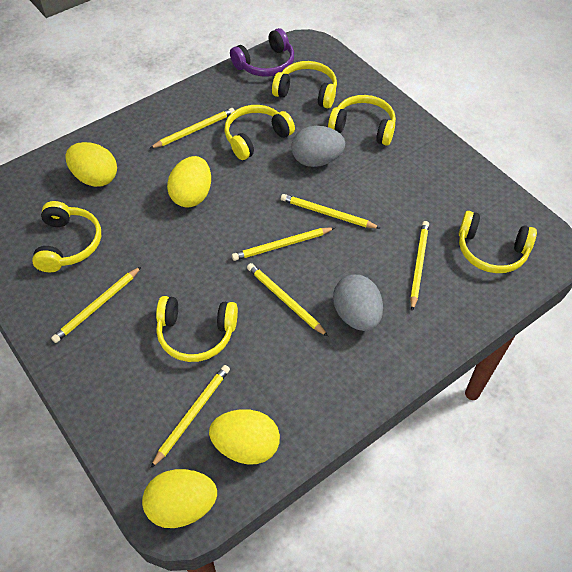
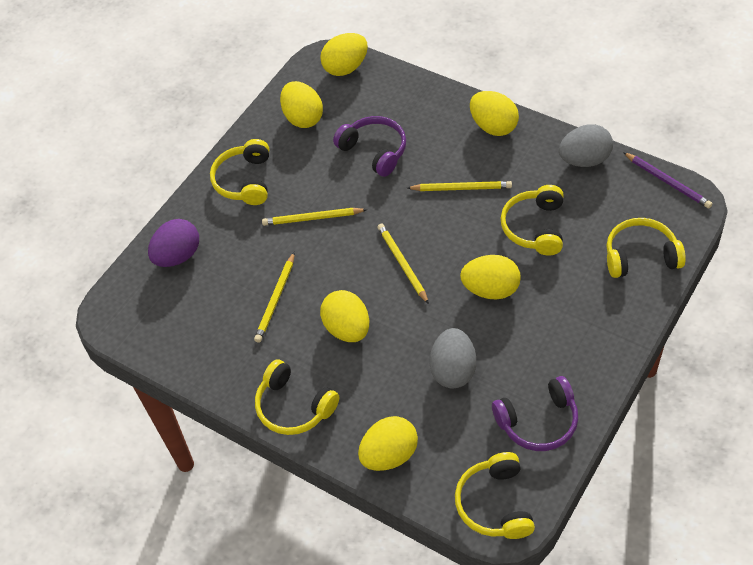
purple egg: none = 0 -> [148,219,199,267] = 1
purple headphones: [230,28,294,77] = 1 -> [333,116,406,177] [492,376,578,451] = 2
purple pencil: none = 0 -> [623,152,712,208] = 1
yellow egg: [65,142,117,187] [142,469,217,528] [167,156,211,207] [209,409,280,465] = 4 -> [280,81,323,128] [320,33,368,76] [320,290,369,342] [358,416,418,471] [460,255,521,300] [470,91,519,136] = 6
yellow headphones: [32,201,101,272] [156,296,238,362] [224,105,295,160] [272,61,337,108] [328,95,396,146] [459,211,537,273] = 6 -> [210,139,269,205] [255,359,339,435] [455,452,535,539] [501,185,563,255] [606,218,686,278] = 5
yellow pencil: [51,266,142,343] [149,108,235,149] [151,365,230,468] [232,227,334,261] [247,263,328,336] [281,194,380,228] [410,221,429,311] = 7 -> [254,252,295,343] [262,208,367,226] [377,223,429,304] [407,181,512,191] = 4

